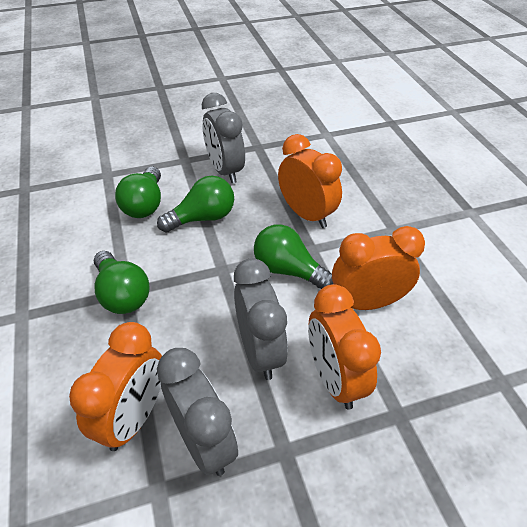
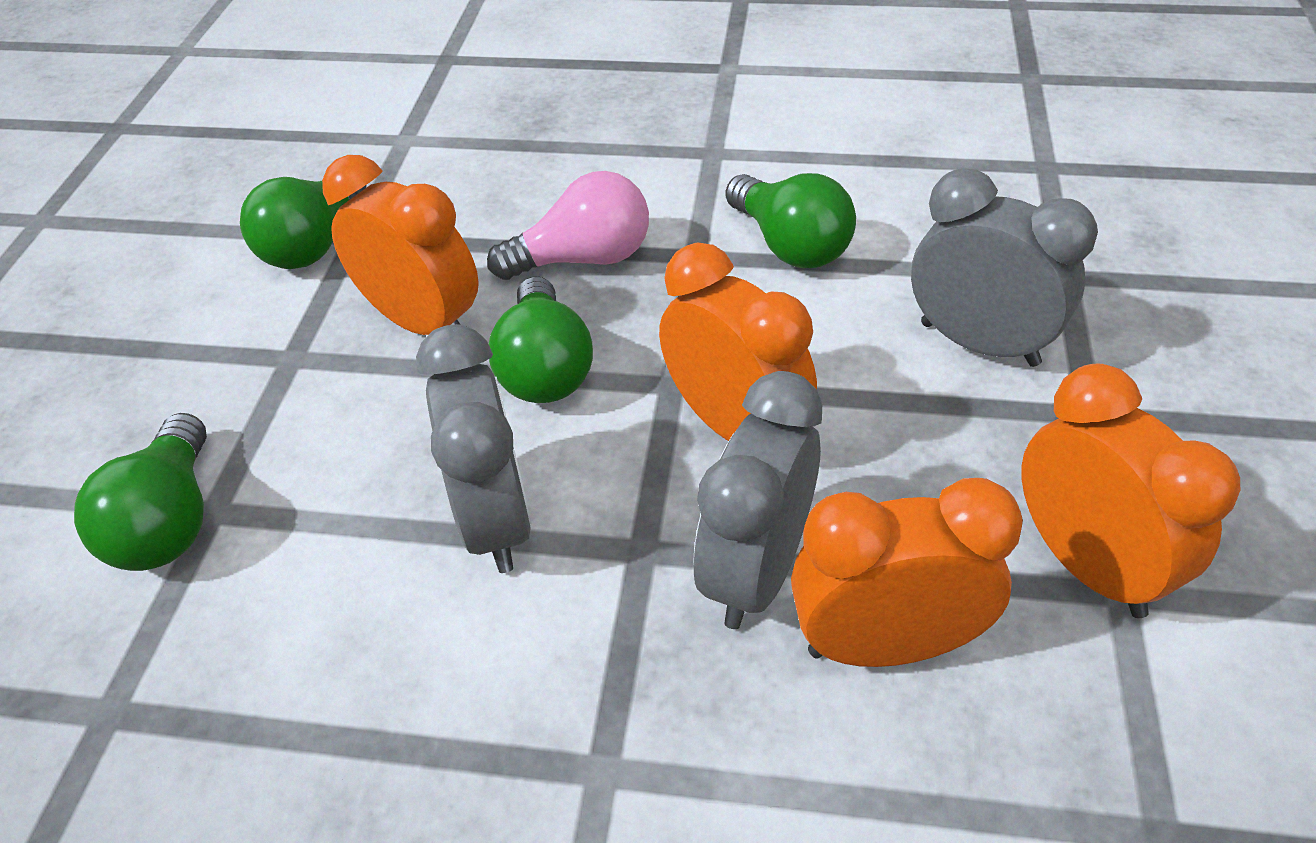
pink light bulb: none = 0 -> [487,171,649,280] = 1

